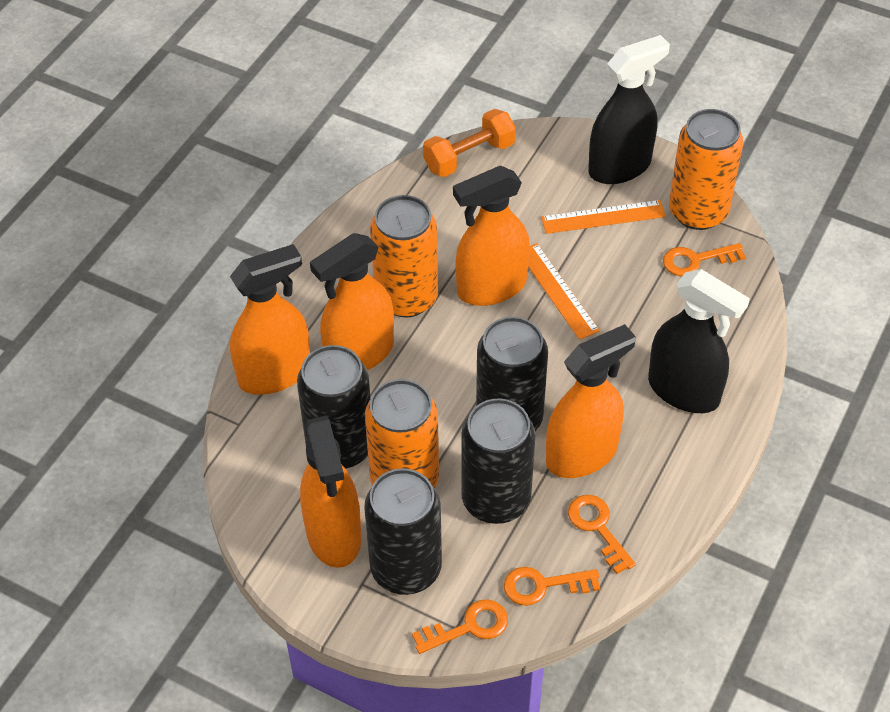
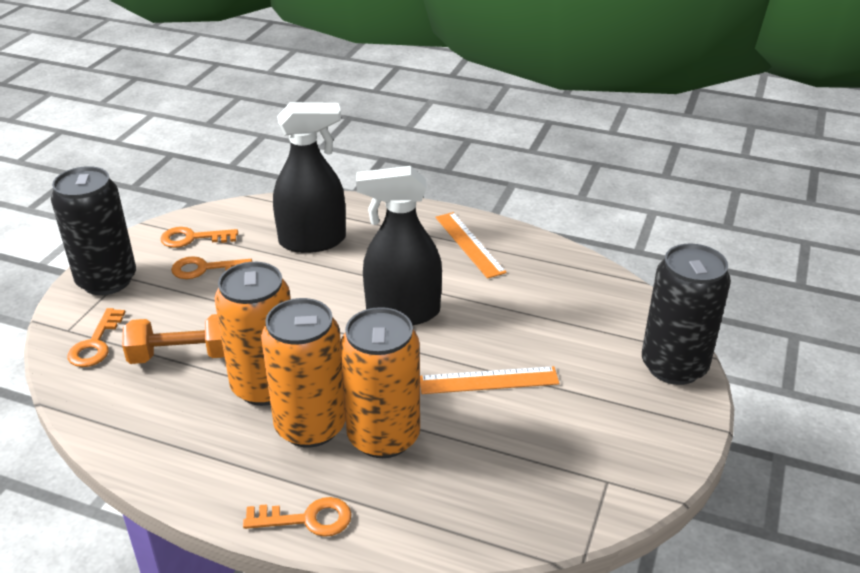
black can: [297,345,371,469] [364,468,442,595] [461,398,535,524] [476,317,548,431] = 4 -> [51,166,136,295] [642,243,731,385] = 2
orange spray bottle: [230,244,310,395] [300,416,361,568] [310,233,394,370] [453,166,530,306] [546,324,636,478] = 5 -> none = 0

